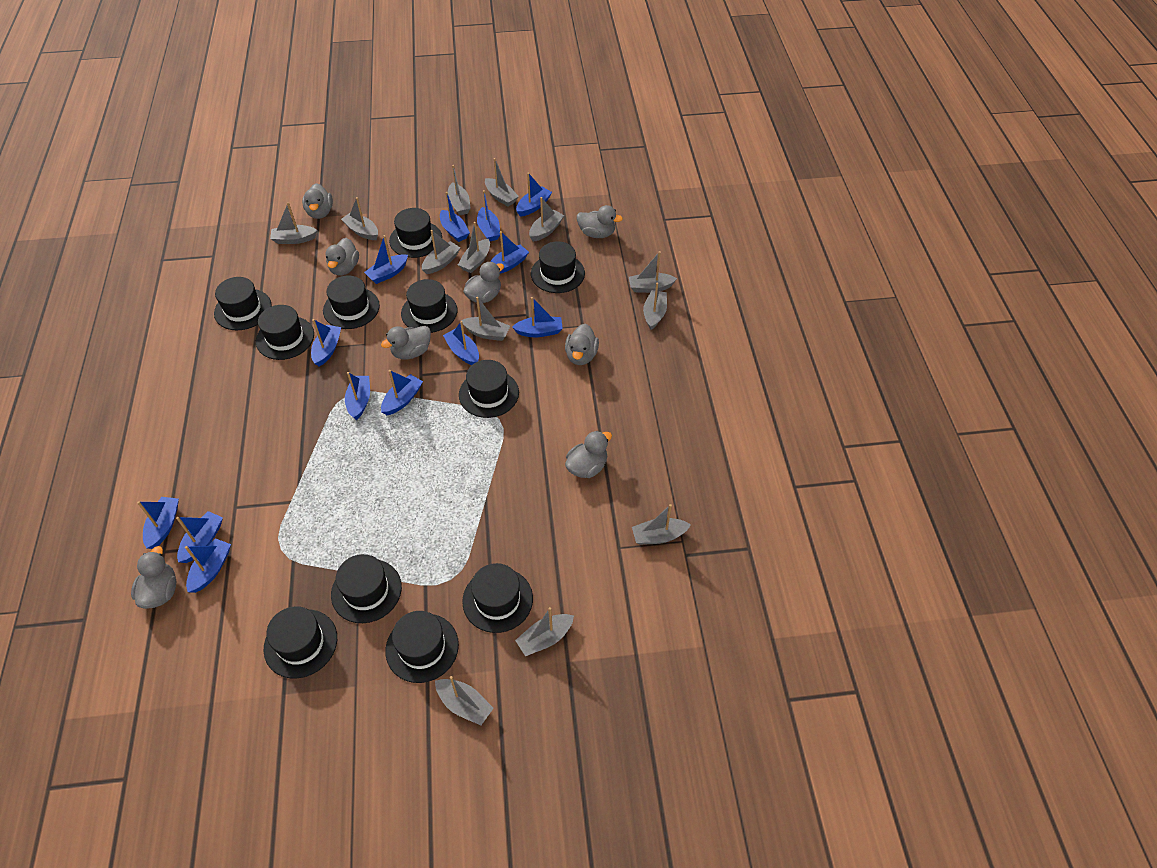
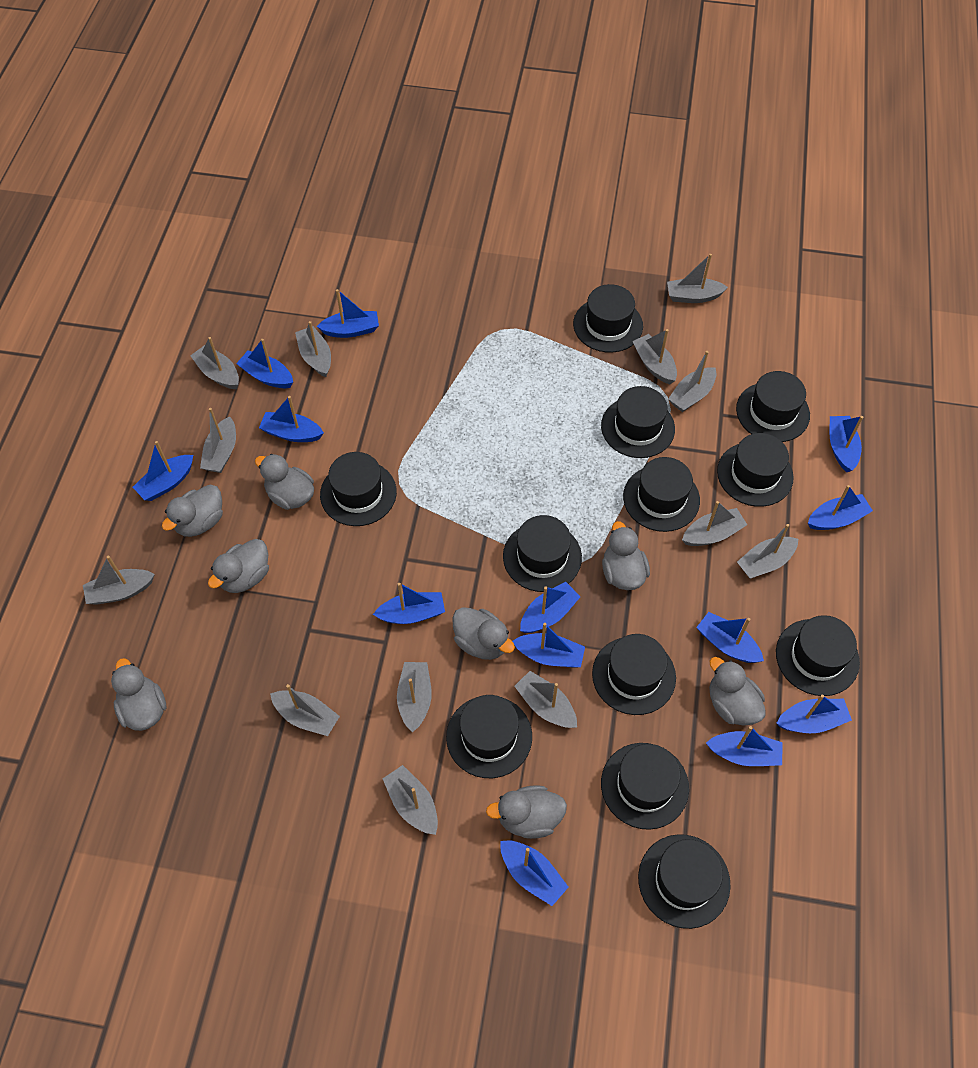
black hat: [214,277,271,330] [256,305,314,360] [264,606,337,679] [323,276,380,329] [331,554,402,623] [385,611,459,683] [389,208,442,258] [401,279,457,333] [459,360,519,418] [462,563,533,633] [531,241,585,293] = 11 -> [320,452,397,526] [446,695,532,778] [503,515,582,592] [573,284,643,353] [592,634,676,715] [601,386,675,458] [601,743,689,830] [623,457,700,532] [638,834,731,929] [717,433,794,507] [736,371,810,442] [776,615,860,696] = 12

